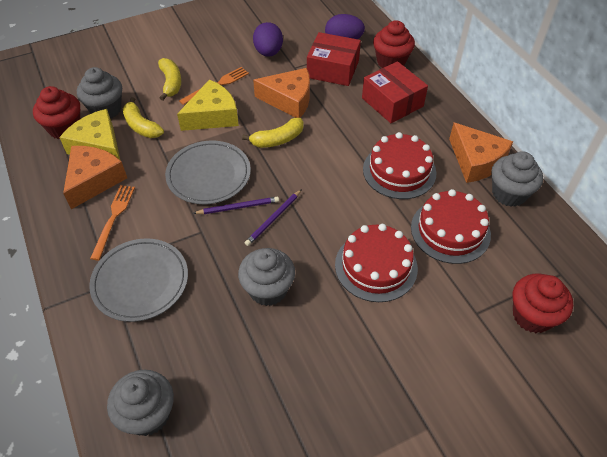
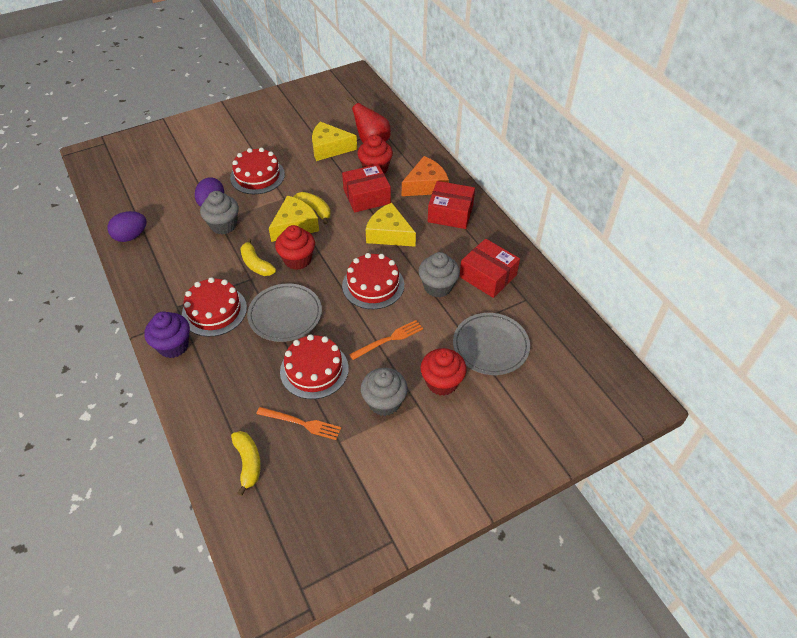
grey cupcake: [77,67,122,118] [107,370,174,436] [238,248,295,306] [491,151,543,207] = 4 -> [200,191,239,234] [361,368,408,416] [418,252,460,297] = 3
orange cheese: [63,146,127,209] [253,68,310,118] [449,123,513,183] = 3 -> [402,156,449,196] = 1
purple cupcake: none = 0 -> [145,311,190,358] = 1
purple pencil: [193,197,279,214] [245,189,302,246] = 2 -> none = 0
red box: [307,32,361,86] [362,61,428,123] = 2 -> [342,164,391,212] [428,181,475,229] [460,239,520,298] = 3
red cake: [335,224,418,302] [363,132,436,199] [411,189,491,264] = 3 -> [182,277,247,337] [230,148,285,194] [280,334,349,399] [342,253,404,309] = 4
red pear: none = 0 -> [347,97,391,143] = 1
yellow cheese: [59,109,120,160] [177,79,239,131] = 2 -> [269,196,319,242] [312,122,357,161] [366,203,416,247] = 3

